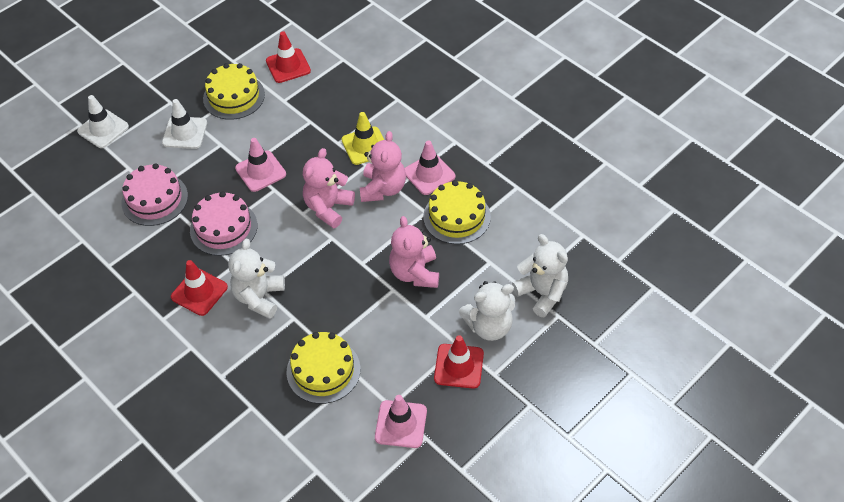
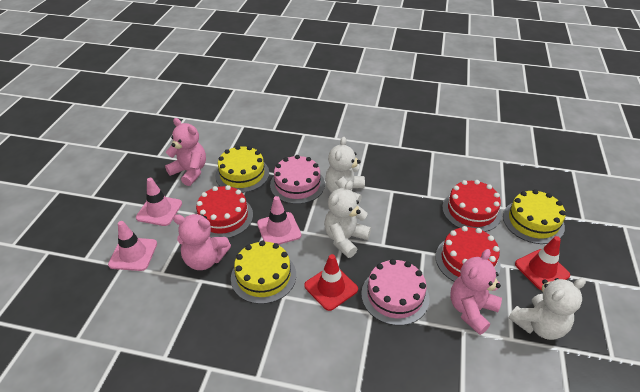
red cake: none = 0 -> [196,185,253,238] [436,226,501,282] [442,180,502,232] = 3
red traffic cone: [171,260,228,316] [266,31,311,83] [434,335,484,389] = 3 -> [304,254,358,311] [515,236,570,290] = 2
white traffic cone: [77,95,129,148] [162,99,207,149] = 2 -> none = 0
yellow traffic cone: [342,112,384,165] = 1 -> none = 0

